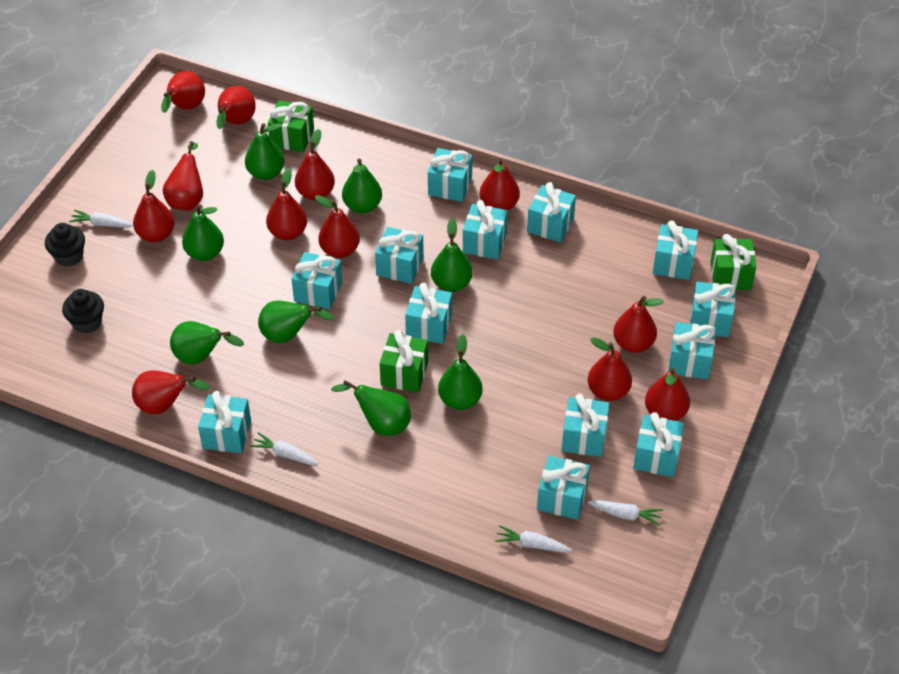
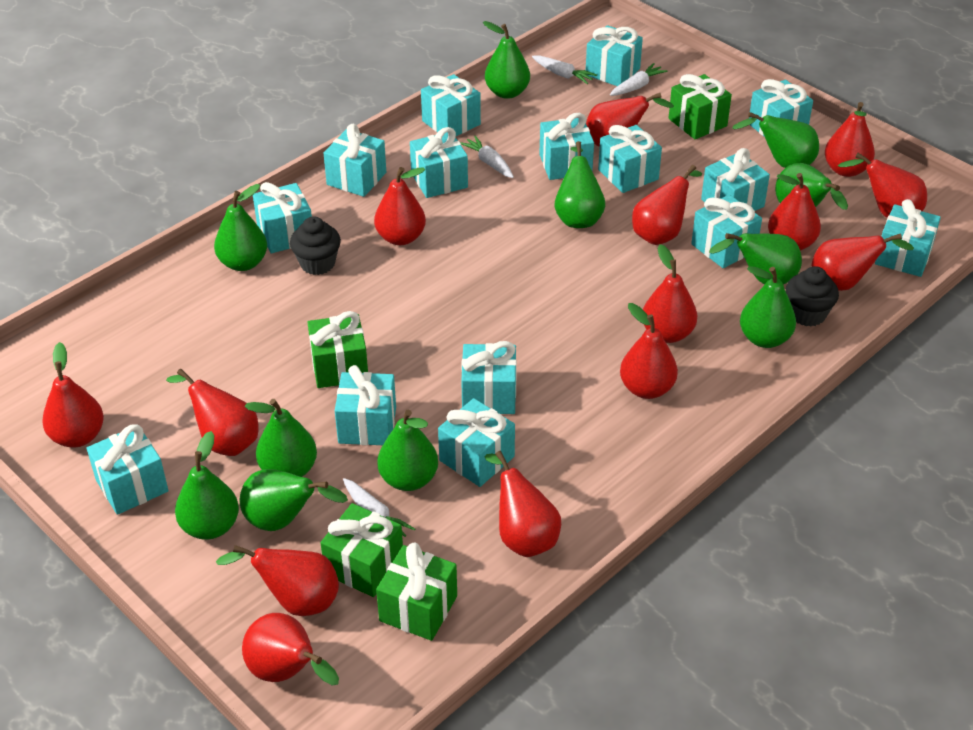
green gift: [268,100,314,152] [380,330,428,392] [710,234,757,290] = 3 -> [307,311,368,388] [321,503,403,597] [376,543,457,641] [669,74,732,139] = 4
green pear: [170,321,244,364] [182,204,224,261] [245,123,285,180] [258,301,335,343] [331,380,411,436] [342,158,382,213] [431,218,473,292] [438,334,483,410] = 8 -> [175,431,239,540] [214,184,267,271] [240,469,348,531] [245,399,317,477] [377,410,438,491] [483,21,530,99] [555,141,605,228] [709,233,802,285] [732,112,819,168] [740,266,796,348] [775,163,848,210] = 11
red pear: [132,370,210,415] [133,170,175,242] [161,71,205,113] [163,141,203,211] [216,86,256,129] [266,168,307,240] [295,129,335,200] [315,195,360,258] [480,158,520,210] [588,337,632,401] [613,296,664,353] [645,368,690,421] = 12 -> [42,342,104,448] [166,368,258,456] [216,545,339,616] [242,613,339,685] [374,167,426,245] [484,451,561,557] [586,93,674,147] [620,303,678,399] [632,165,702,245] [643,244,697,343] [768,173,821,251] [811,233,914,291] [825,102,875,177] [838,153,927,218] = 14
turquoise gift: [198,391,251,453] [292,252,342,310] [375,227,424,284] [405,283,452,344] [428,148,472,202] [463,200,508,259] [527,182,576,243] [537,456,590,520] [562,394,609,457] [633,412,684,477] [653,220,698,280] [669,322,716,379] [690,282,736,337] = 13 -> [87,424,168,515] [253,182,312,253] [323,124,386,197] [335,365,396,445] [410,127,468,198] [421,74,481,136] [438,398,515,487] [461,341,517,414] [539,113,594,180] [586,25,643,86] [598,125,662,193] [691,195,762,268] [701,148,770,211] [749,79,813,137] [875,199,941,277] = 15

